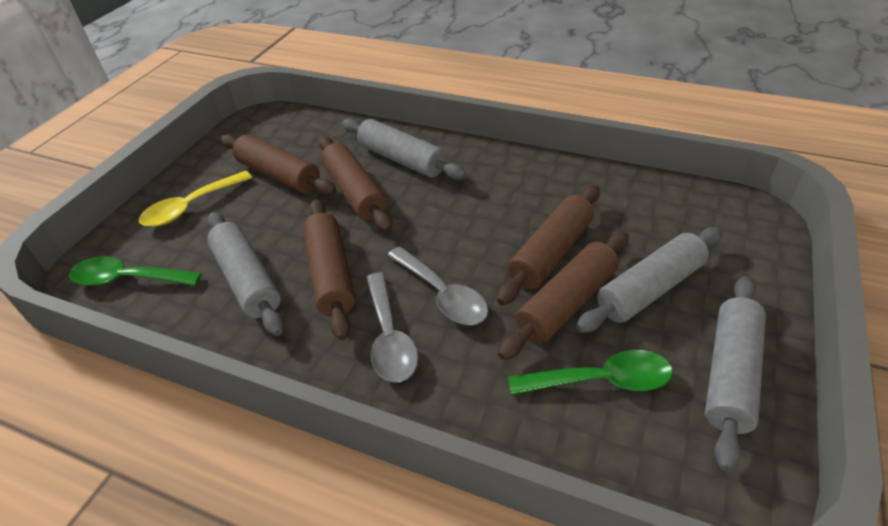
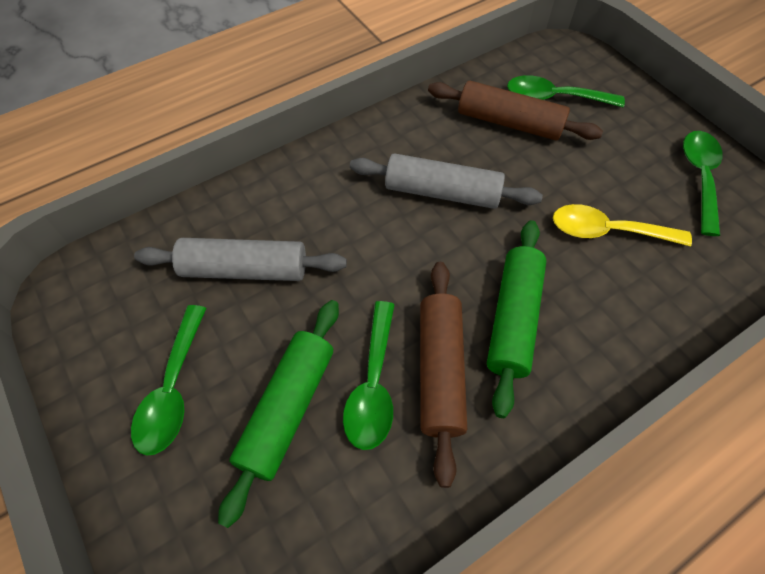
brown rolling pin: [221,134,337,195] [303,199,355,340] [319,137,392,232] [497,185,600,305] [498,231,629,360] = 5 -> [420,262,467,488] [428,81,603,140] = 2
green rolling pin: none = 0 -> [218,300,339,528] [487,220,546,418] = 2
green spoon: [69,256,202,286] [508,350,673,395] = 2 -> [131,305,206,456] [343,301,395,450] [507,75,625,107] [683,131,723,236] = 4
grey rolling pin: [207,212,284,336] [342,118,467,180] [576,227,722,333] [705,276,766,472] = 4 -> [134,238,347,281] [350,153,543,209] = 2
grey spoon: [366,272,418,383] [387,246,488,325] = 2 -> none = 0

